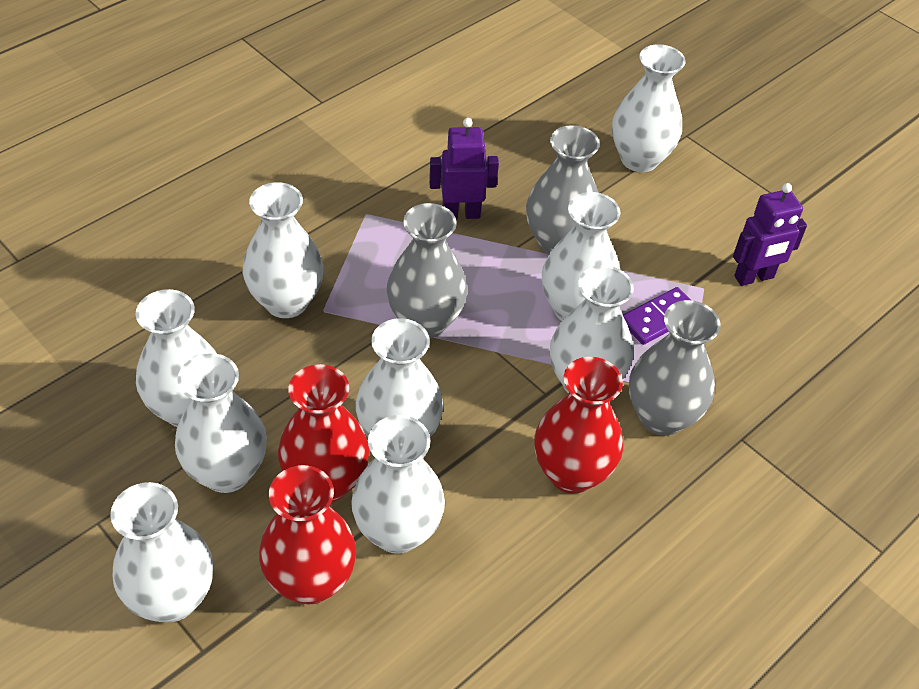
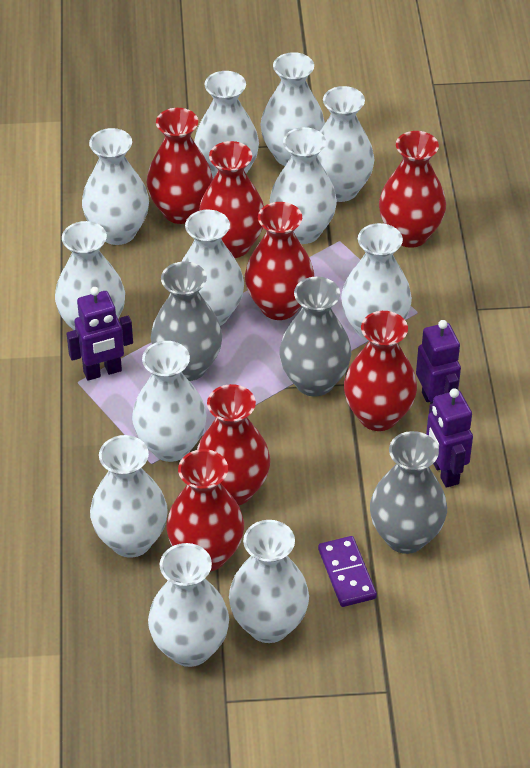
purple robot: [429,118,499,219] [733,183,807,286] = 2 -> [66,287,133,381] [416,320,461,404] [426,388,473,488] = 3
red vase: [259,465,356,604] [278,364,369,502] [534,357,623,494] = 3 -> [147,108,213,224] [166,449,244,571] [197,384,270,505] [199,141,264,258] [245,202,314,320] [344,311,417,431] [379,131,446,248] = 7
white vase: [110,482,213,622] [136,289,217,427] [175,353,267,493] [243,182,323,318] [351,415,445,554] [356,318,443,437] [542,192,621,321] [550,265,634,394] [612,44,685,172] = 9 -> [55,221,125,330] [82,128,149,245] [90,435,168,558] [132,341,207,462] [148,543,229,667] [182,210,244,326] [194,71,259,179] [229,520,309,643] [260,52,325,166] [270,127,337,244] [317,86,374,202] [341,223,412,341] = 12

